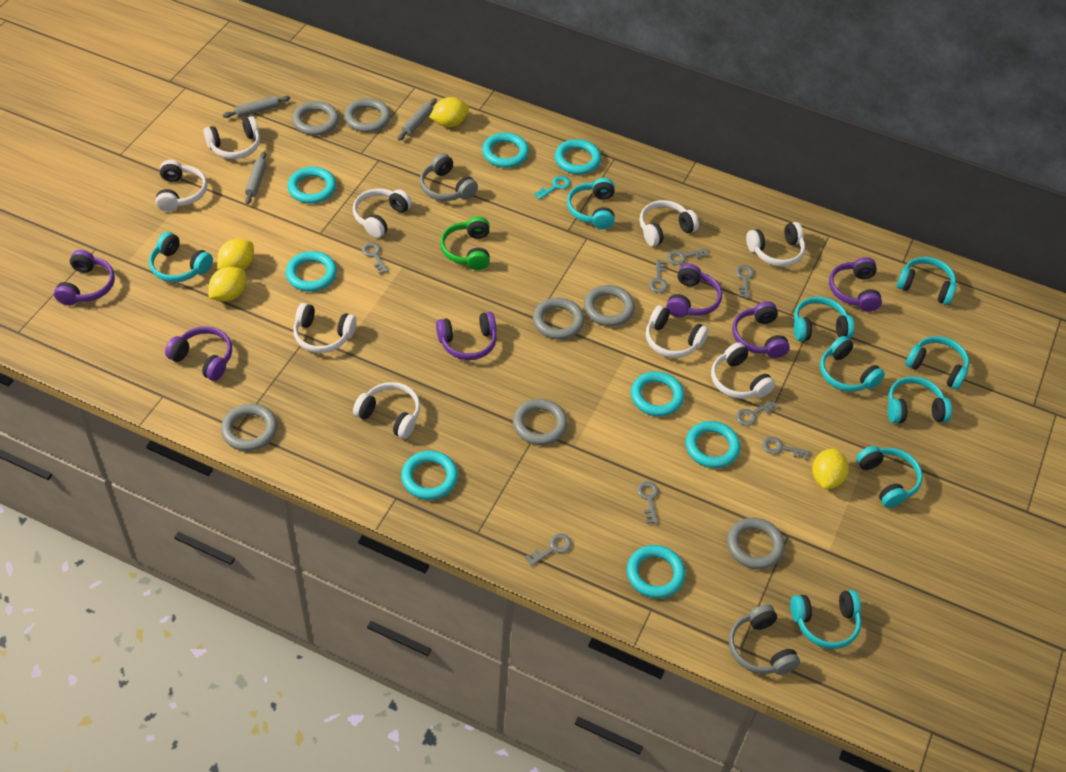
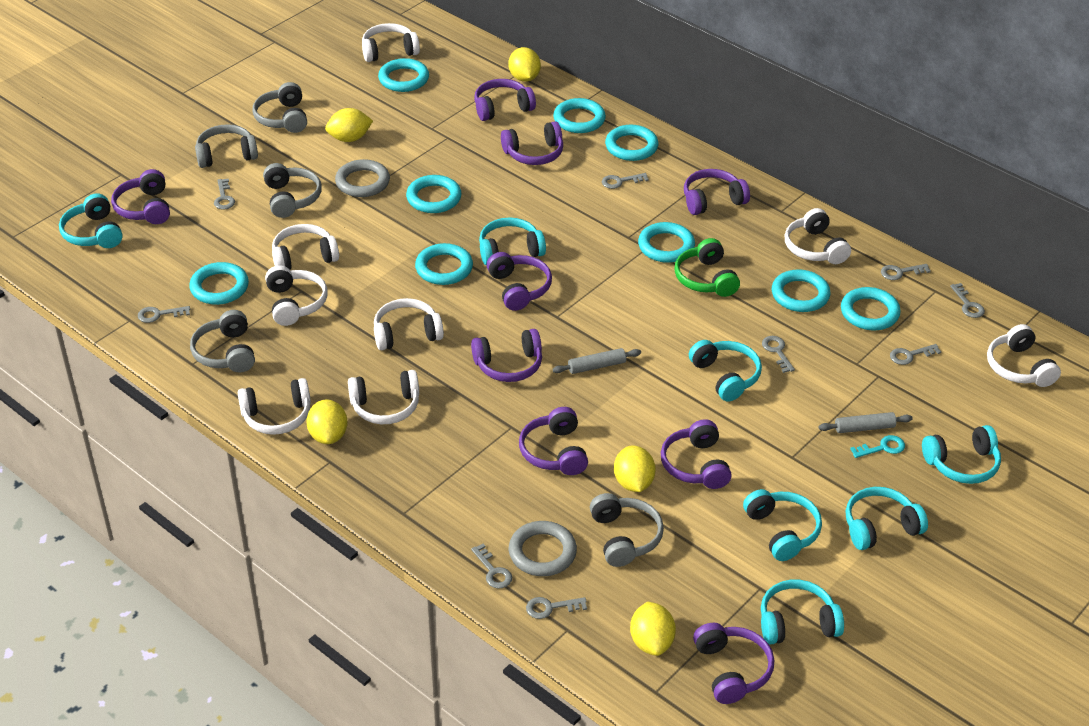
grey headphones: [420,153,478,201] [729,604,800,675] = 2 -> [190,310,255,372] [195,124,258,168] [252,82,307,133] [263,163,322,218] [590,493,664,567] = 5
grey key: [361,242,389,274] [525,533,572,566] [637,481,659,524] [649,260,668,293] [667,248,709,265] [735,265,754,298] [736,400,779,426] [762,437,810,460] = 8 -> [138,306,190,323] [214,178,235,210] [471,544,512,589] [526,597,587,619] [602,173,649,189] [762,336,795,373] [881,264,931,280] [890,344,941,365] [950,283,985,318] = 9
grey ring: [221,404,277,451] [292,101,339,136] [344,98,391,132] [513,399,568,445] [533,298,584,339] [584,285,635,326] [727,517,785,569] = 7 -> [335,159,390,197] [509,521,577,576] = 2
grey rolling pin: [223,96,290,118] [245,152,267,204] [398,98,437,141] = 3 -> [552,348,641,374] [819,412,913,433] = 2
purple headphones: [54,250,115,305] [165,326,232,381] [436,312,497,360] [666,264,722,317] [732,301,790,358] [829,257,882,312] = 6 -> [111,169,170,224] [471,329,542,382] [474,79,536,121] [487,252,552,311] [501,121,563,165] [519,407,588,475] [661,419,732,489] [684,169,750,215] [693,623,774,704] = 9
turquoise headphones: [149,232,213,282] [567,178,615,229] [790,590,861,649] [794,296,855,341] [820,336,885,392] [856,446,923,508] [888,376,952,423] [897,257,957,305] [905,336,969,390] = 9 -> [59,193,123,248] [479,217,546,265] [689,340,762,402] [743,489,822,561] [761,579,844,645] [846,487,928,550] [922,425,1001,484] = 7
turquoise ring: [286,251,337,292] [287,167,336,204] [401,451,458,500] [482,133,529,168] [555,139,601,174] [627,545,686,598] [631,371,684,417] [686,421,741,468] = 8 -> [189,262,249,305] [378,58,429,92] [406,175,462,213] [415,243,473,285] [553,98,606,133] [605,125,658,161] [638,222,695,263] [772,269,830,312] [841,287,901,330] = 9
white headphones: [156,160,207,212] [203,116,260,159] [293,303,357,353] [353,188,412,238] [353,382,420,439] [639,200,699,246] [646,305,709,358] [711,342,775,399] [746,222,805,267] = 9 -> [238,378,311,435] [265,265,328,326] [272,224,339,270] [348,370,419,424] [362,23,420,62] [374,298,444,350] [784,208,851,264] [987,324,1061,387] = 8
yellow lemon: [209,267,246,301] [217,238,254,270] [429,97,469,127] [812,448,849,489] = 4 -> [306,400,347,444] [325,108,373,142] [508,47,541,82] [614,446,656,492] [630,602,676,656] = 5

